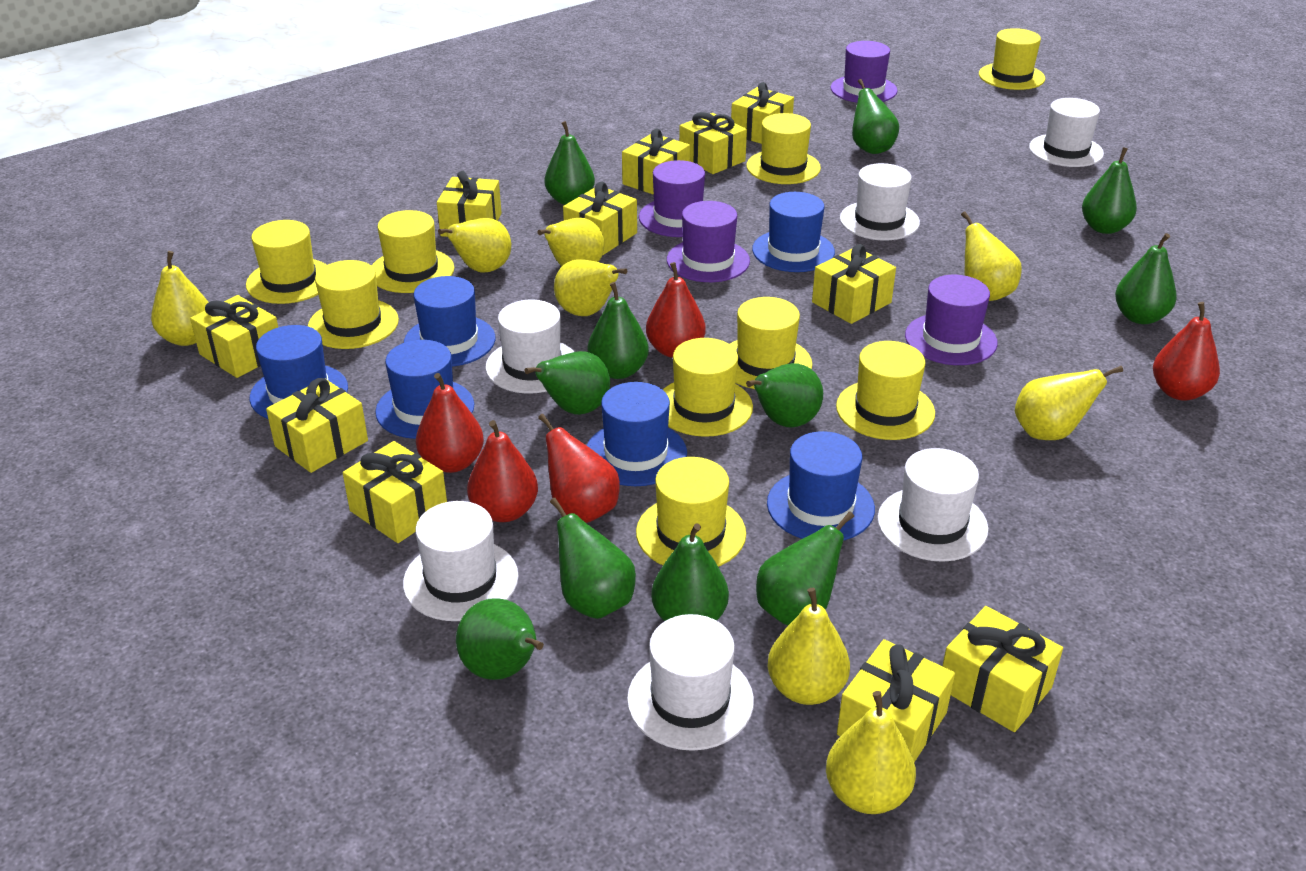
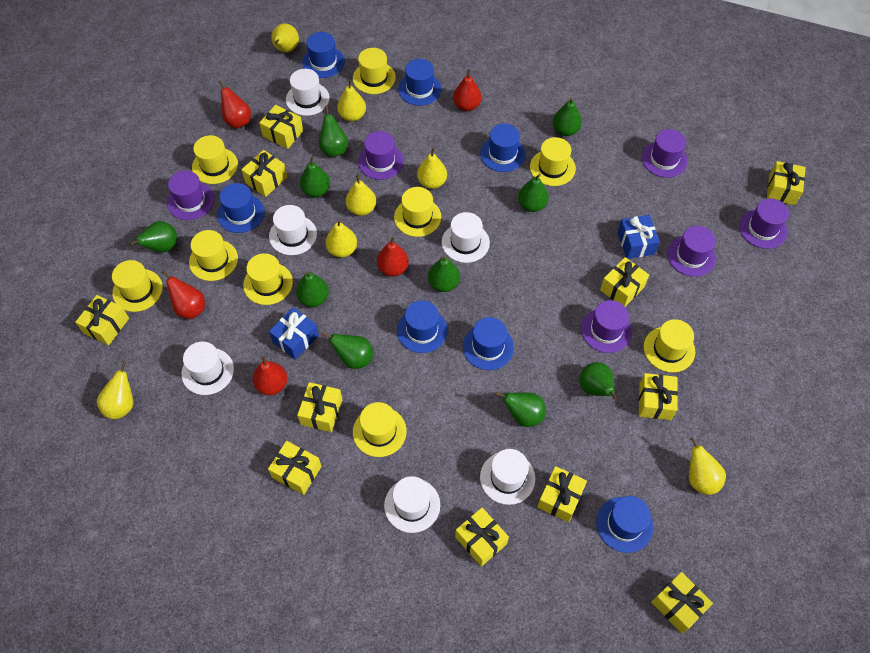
blue gift: none = 0 -> [269,307,319,360] [617,215,660,259] = 2
blue hat: [250,325,348,419] [375,340,474,439] [404,276,495,367] [586,382,687,486] [752,192,835,272] [767,431,875,541] = 6 -> [217,183,265,233] [302,32,345,78] [397,300,448,353] [398,59,442,106] [463,317,514,370] [480,124,526,172] [596,496,653,553] = 7
green pear: [456,598,544,680] [524,351,610,415] [545,121,595,205] [550,498,636,619] [587,282,649,379] [651,523,729,621] [746,363,823,428] [756,511,854,625] [852,79,899,154] [1082,147,1137,234] [1115,233,1177,324] = 11 -> [129,221,177,252] [296,271,329,307] [300,157,330,197] [319,106,348,157] [322,332,373,369] [428,256,460,292] [495,392,546,427] [518,174,549,212] [553,97,582,136] [580,362,617,400] = 10
purple hat: [639,160,705,237] [667,201,750,282] [830,41,898,103] [905,275,998,365] = 4 -> [167,170,214,220] [358,131,404,180] [581,300,632,353] [642,129,688,178] [667,226,716,277] [739,198,789,249] = 6
yellow pear: [151,251,209,346] [438,218,511,273] [538,218,604,266] [554,259,627,316] [767,588,850,705] [826,691,916,814] [961,212,1022,301] [1015,366,1123,440] = 8 -> [97,361,133,419] [271,23,299,52] [326,220,357,258] [337,80,366,122] [346,175,376,216] [417,148,447,189] [689,437,726,495] = 7

